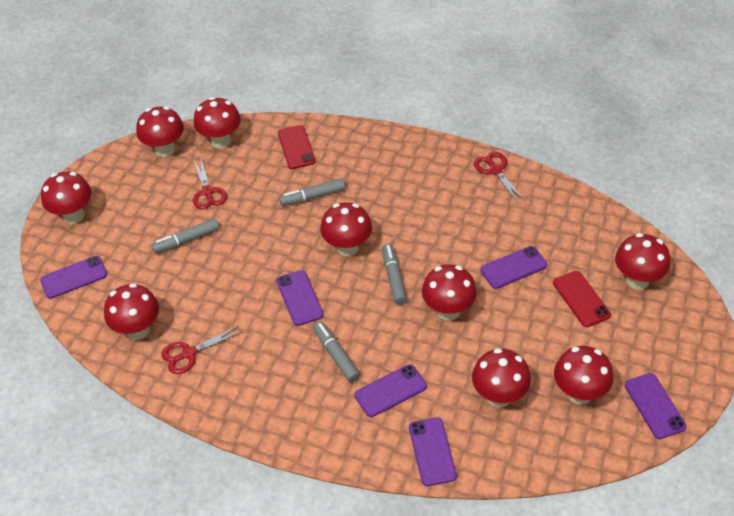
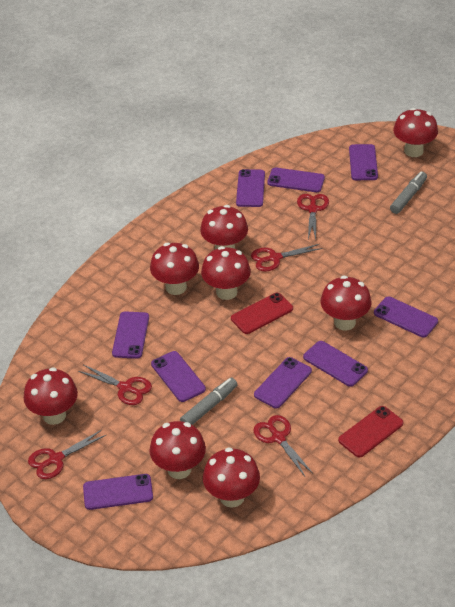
grey marker: [152,218,219,254] [279,178,345,206] [313,322,360,382] [382,244,407,305] = 4 -> [180,378,238,425] [390,171,427,214] = 2
purple phone: [40,256,107,299] [276,270,324,326] [354,364,427,417] [409,418,457,486] [480,246,547,289] [625,373,687,439] = 6 -> [83,474,153,510] [112,311,149,359] [151,351,206,402] [236,169,265,207] [254,357,312,408] [267,168,325,192] [303,341,368,387] [349,144,378,180] [374,296,438,338] = 9
red mushroom: [41,172,92,224] [104,283,159,340] [136,106,184,157] [194,97,241,148] [320,202,372,256] [422,264,477,321] [472,348,531,408] [554,346,613,405] [615,233,670,290] = 9 -> [24,367,78,425] [150,243,199,295] [150,421,206,479] [200,205,248,249] [201,246,251,300] [203,447,260,508] [320,275,372,330] [393,108,438,157] = 8
red scissors: [161,326,243,374] [193,158,227,209] [474,152,525,203] = 3 -> [28,430,106,479] [78,364,152,405] [251,244,323,271] [253,415,313,477] [297,194,329,239] = 5

